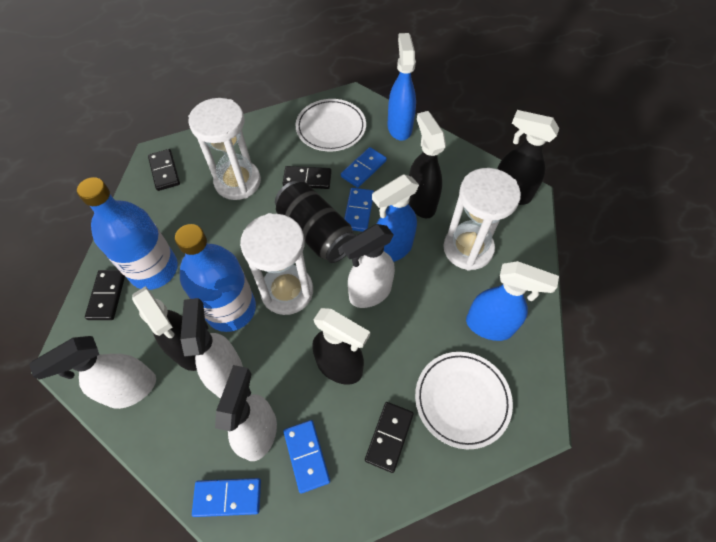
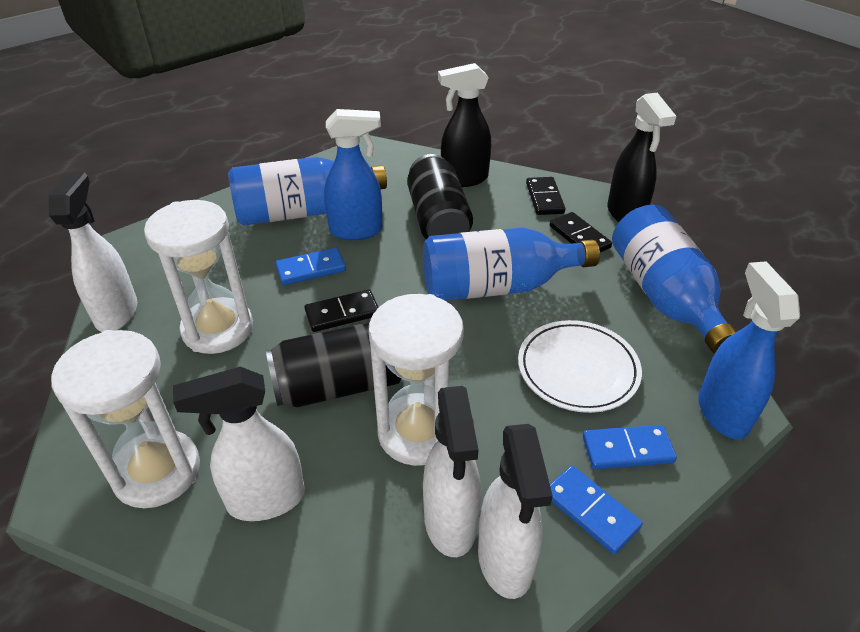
black can: [275,181,356,263] = 1 -> [266,322,401,407] [407,154,473,240] = 2
black domino: [85,270,125,320] [148,149,180,191] [283,166,332,189] [365,402,414,473] = 4 -> [304,290,379,332] [526,177,565,215] [550,212,612,252] = 3
black spray bottle: [132,286,197,371] [312,308,370,385] [408,111,446,219] [497,110,560,205] = 4 -> [438,63,491,187] [607,93,676,222] = 2
blue bottle: [77,177,178,290] [175,224,256,332] = 2 -> [228,157,387,226] [423,228,600,301] [612,204,737,354] = 3
blue domino: [192,478,261,517] [283,420,330,493] [341,147,387,188] [344,188,374,232] = 4 -> [276,248,346,285] [550,465,643,554] [583,425,677,469] = 3
blue spray bottle: [372,175,419,262] [388,33,416,141] [466,261,559,341] = 3 -> [324,109,382,240] [698,261,800,439] = 2
white plate: [296,99,366,151] [415,352,513,449] = 2 -> [518,320,642,413] = 1

